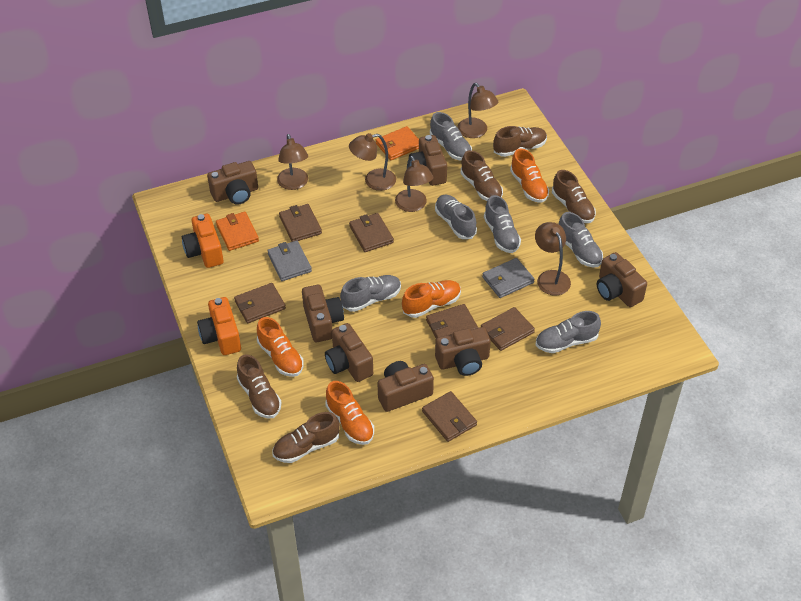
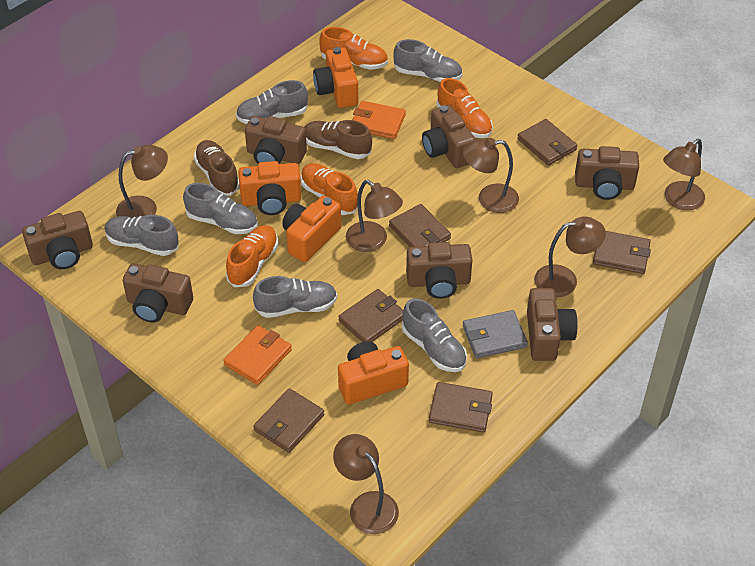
brown lamp: [277,134,308,190] [349,133,396,191] [395,156,434,212] [457,83,498,138] [535,222,571,295] = 5 -> [116,145,168,217] [333,434,399,534] [346,180,403,252] [463,138,519,213] [534,217,606,297] [663,139,705,210] = 6
brown shoe: [237,354,281,419] [272,412,340,463] [461,150,503,201] [493,126,547,157] [552,170,596,223] = 5 -> [194,140,240,196] [304,120,372,159] = 2
grey wallet: [267,240,312,281] [482,258,534,298] = 2 -> [463,310,528,358] = 1
orange camera: [182,214,224,268] [197,297,241,355] = 2 -> [238,161,301,215] [282,195,341,262] [313,47,358,108] [338,341,409,405] = 4

